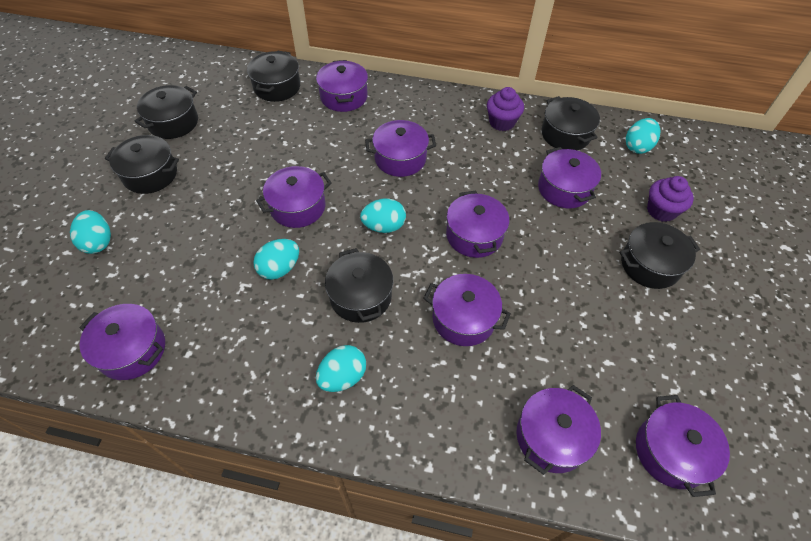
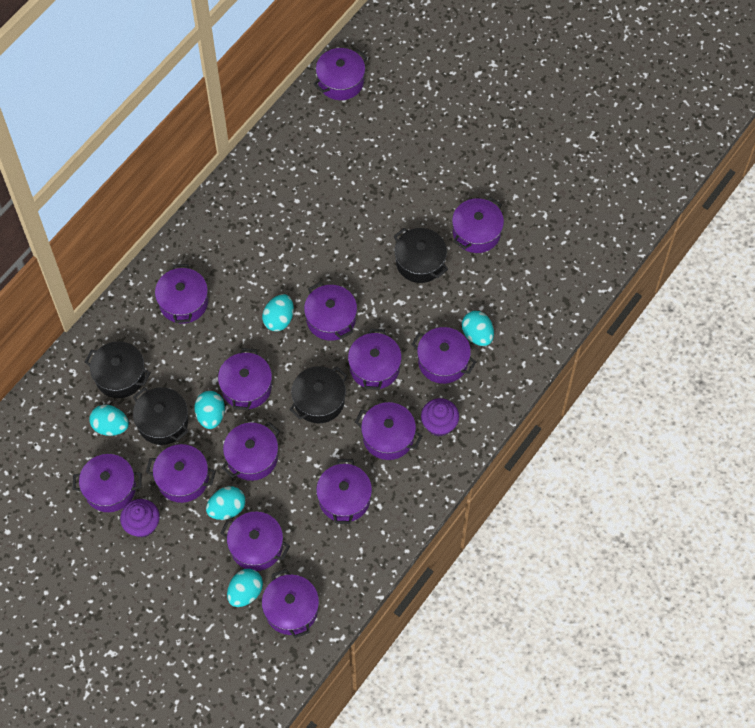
black pot: [105,135,179,194] [134,85,198,139] [247,50,300,102] [325,248,393,323] [541,96,600,150] [620,222,700,289] = 6 -> [85,341,151,398] [133,387,189,445] [289,366,348,423] [393,228,448,283] = 4
purple pot: [79,304,165,380] [256,166,332,228] [316,60,368,112] [365,120,436,177] [423,274,511,346] [446,191,509,258] [516,385,601,475] [538,147,601,208] [636,395,730,497] = 9 -> [72,454,142,512] [146,444,216,503] [155,264,208,324] [218,348,272,410] [221,512,290,571] [222,422,280,481] [262,569,319,638] [304,282,357,341] [313,48,368,100] [316,459,372,524] [348,329,402,390] [355,402,422,460] [412,327,476,384] [452,197,504,253] = 14
turquoise egg: [70,210,111,254] [253,239,299,280] [316,345,366,392] [360,198,406,233] [626,118,660,154] = 5 -> [90,405,129,436] [195,391,225,429] [206,486,245,520] [227,569,263,607] [262,294,294,331] [462,311,494,346] = 6

